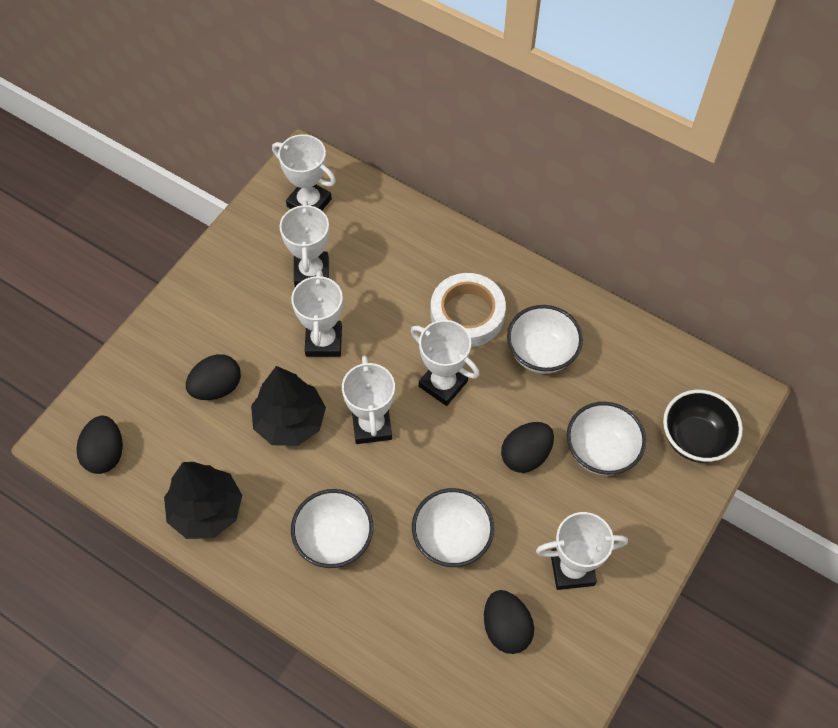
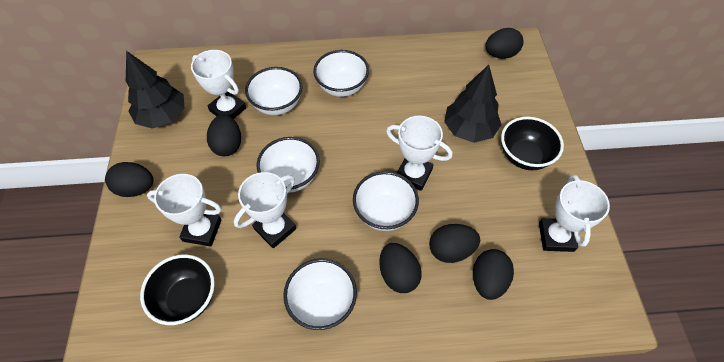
black bowl: [663,390,743,463] = 1 -> [140,254,215,325] [501,117,564,170] = 2
black egg: [77,416,123,474] [186,354,241,400] [484,590,534,654] [501,422,554,473] = 4 -> [105,162,153,197] [207,115,241,156] [379,243,422,293] [429,224,480,263] [473,249,514,300] [485,28,524,58] = 6
white bowl: [291,489,373,568] [412,488,494,567] [507,305,583,374] [567,402,646,476] = 4 -> [245,67,302,115] [257,137,320,193] [283,259,357,330] [313,50,369,97] [353,171,419,231] = 5
white tape: [431,273,506,347] = 1 -> none = 0
white trophy: [272,134,336,210] [279,201,329,287] [291,270,343,357] [342,356,395,444] [411,320,480,406] [536,512,628,590] = 6 -> [147,174,221,247] [191,50,246,119] [234,172,296,248] [386,116,453,191] [539,175,610,252] = 5

